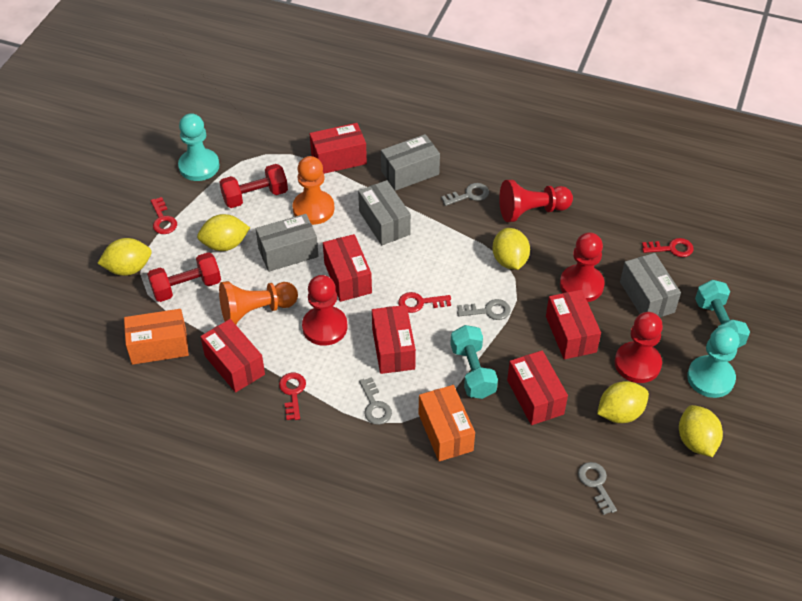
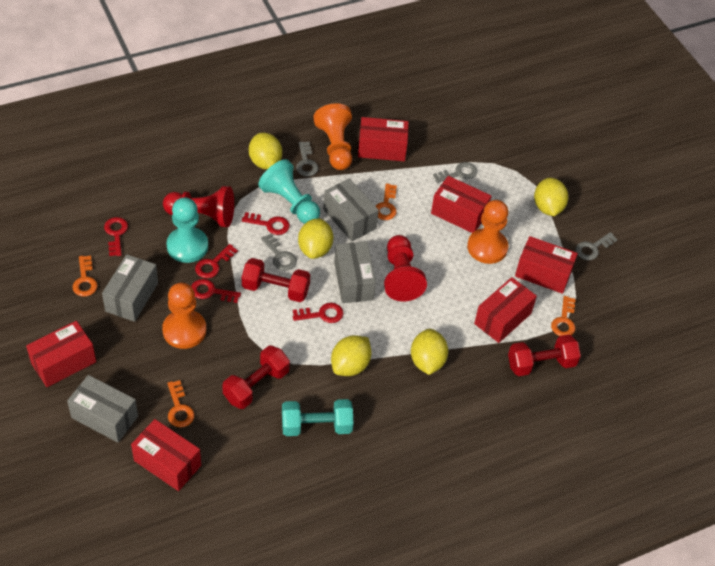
orange box: [124,309,189,365] [419,385,475,461] = 2 -> none = 0
orange key: none = 0 -> [72,256,98,296] [167,380,194,427] [376,184,397,220] [551,296,576,336] = 4
orange pawn: [219,281,298,325] [293,156,334,225] = 2 -> [162,283,206,349] [313,103,352,170] [467,200,508,264] = 3
red dumbbell: [147,252,221,302] [220,164,288,208] = 2 -> [222,346,290,409] [242,258,310,302] [508,335,581,376] = 3
red key: [151,197,177,234] [279,373,306,420] [398,292,451,313] [642,238,694,257] = 4 -> [104,217,128,256] [191,279,241,303] [195,244,238,278] [242,212,290,235] [293,303,343,323] = 5
red pawn: [302,275,347,346] [499,180,573,222] [560,232,605,302] [615,312,663,383] = 4 -> [163,186,234,227] [384,235,427,301] = 2
turquoise dumbbell: [450,325,498,399] [695,280,750,348] = 2 -> [282,399,353,436] = 1

